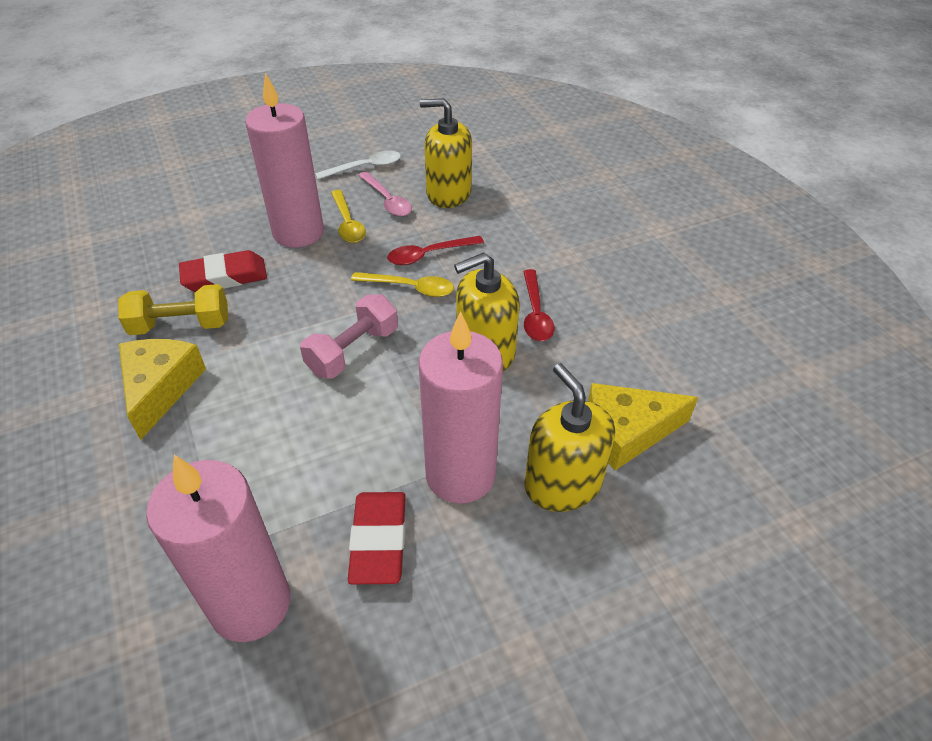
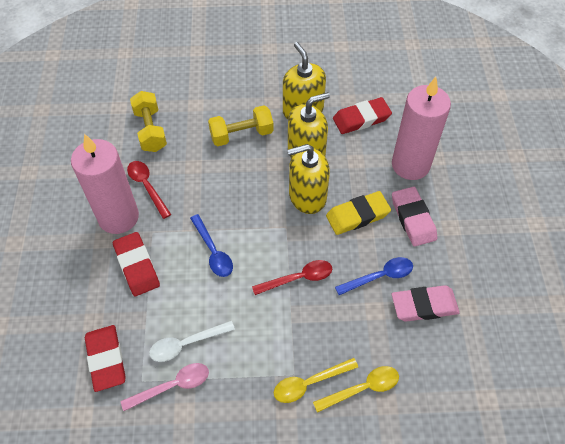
blue spoon: none = 0 -> [190,214,233,277] [335,257,413,295] = 2
pink candle: [146,455,290,642] [245,73,324,248] [419,311,503,504] = 3 -> [71,134,139,234] [392,77,451,180] = 2
pink dumbbell: [300,294,398,378] = 1 -> none = 0
pink eraser: none = 0 -> [392,187,437,246] [392,285,460,322] = 2
red eraser: [179,250,267,292] [348,492,406,584] = 2 -> [85,325,126,392] [113,232,160,296] [333,97,392,134] = 3
yellow cheese: [119,339,206,440] [588,383,698,470] = 2 -> none = 0
yellow dumbbell: [118,284,228,335] = 1 -> [130,91,167,152] [208,105,274,146] = 2
yellow eraser: none = 0 -> [326,191,391,235] = 1

